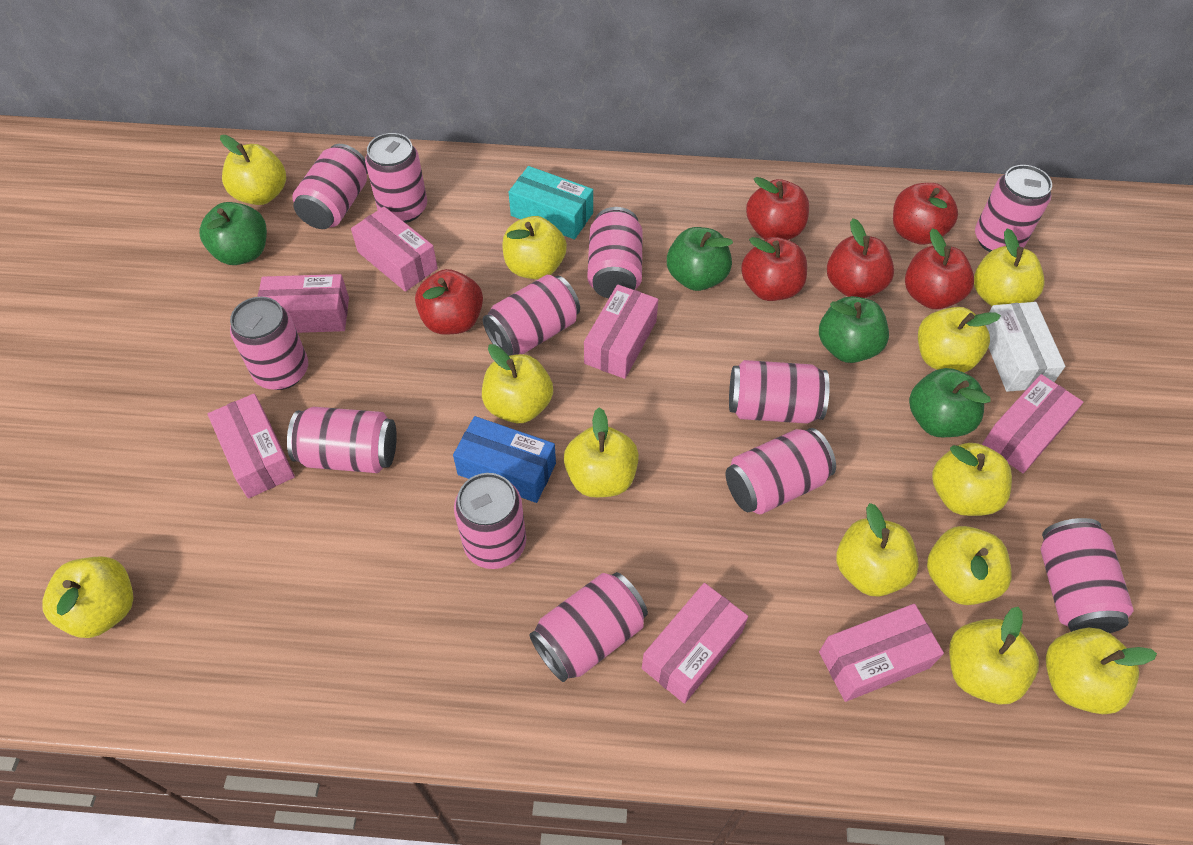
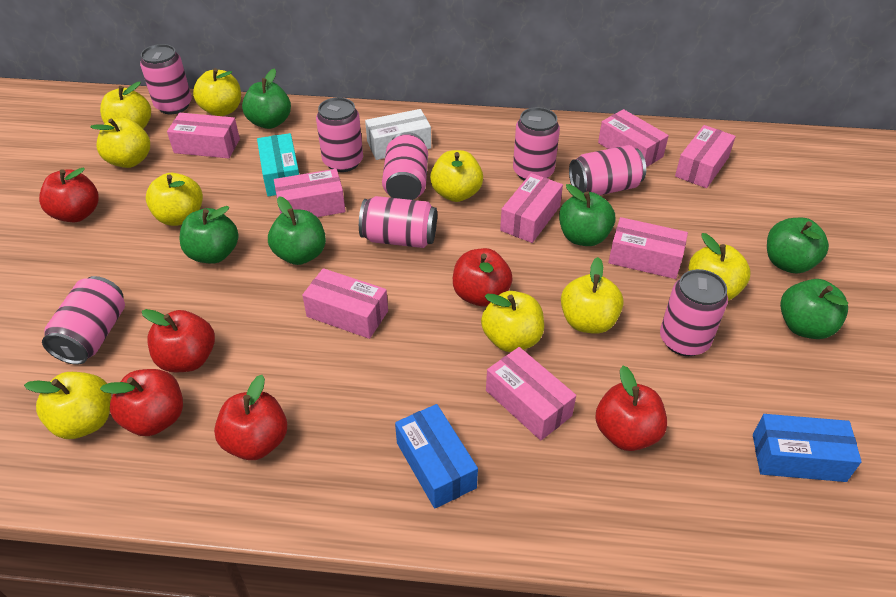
blue box: [453,416,556,503] = 1 -> [395,404,478,509] [753,414,862,482] = 2
green apple: [199,202,267,265] [667,227,733,291] [819,296,889,363] [909,368,991,437] = 4 -> [179,206,239,264] [242,69,291,129] [268,196,326,265] [559,184,615,246] [767,218,829,274] [780,279,848,339] = 6
pink box: [208,394,295,499] [258,274,349,333] [351,207,438,292] [584,284,658,379] [642,583,748,704] [819,604,944,702] [982,374,1083,473] = 7 -> [167,113,240,158] [274,169,345,217] [302,268,388,339] [486,347,576,440] [500,173,563,243] [598,109,669,167] [608,217,688,279] [675,125,736,188] = 8
pink can: [230,296,308,390] [287,407,397,473] [292,144,368,229] [365,133,427,223] [454,473,526,569] [483,275,580,356] [529,572,648,682] [587,207,643,298] [726,428,836,514] [729,360,830,424] [975,165,1052,252] [1041,518,1133,633] = 12 -> [42,276,125,365] [140,44,192,114] [316,97,363,172] [359,196,437,248] [382,132,428,200] [513,107,560,181] [569,145,646,195] [660,269,728,356] = 8
yellow apple: [43,557,133,638] [220,135,286,205] [482,344,553,423] [502,216,567,279] [564,408,639,497] [836,503,919,596] [918,307,1001,373] [927,526,1011,605] [932,443,1012,516] [949,607,1039,704] [974,228,1044,306] [1046,628,1157,714] = 12 -> [24,372,111,439] [90,118,150,168] [100,82,151,129] [146,173,203,226] [193,68,241,116] [430,150,483,202] [481,291,544,352] [561,257,624,334] [688,233,751,301] = 9

